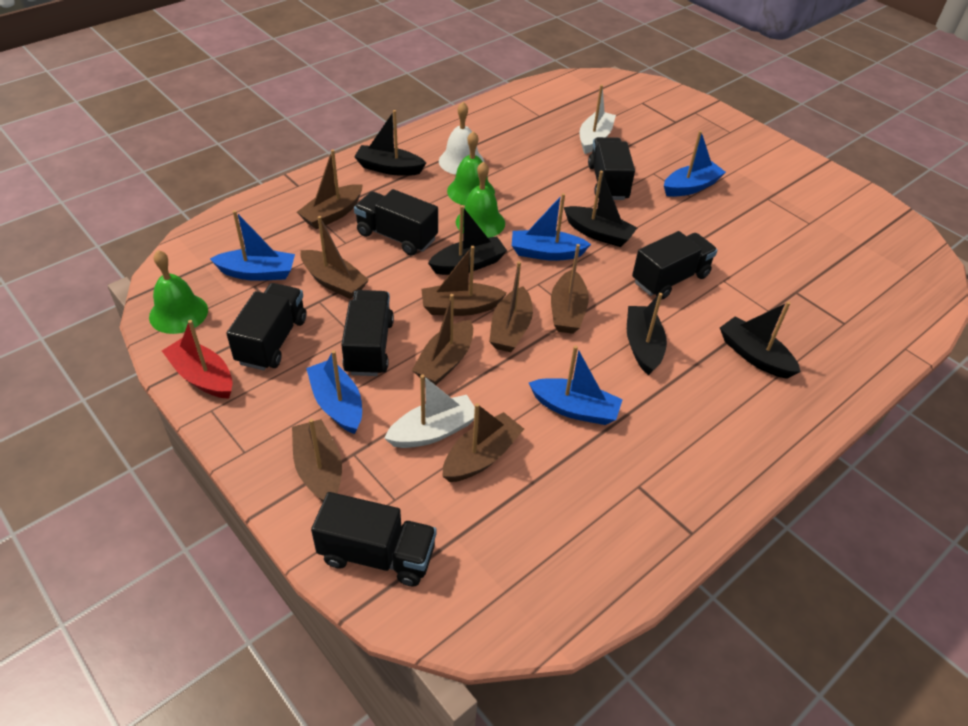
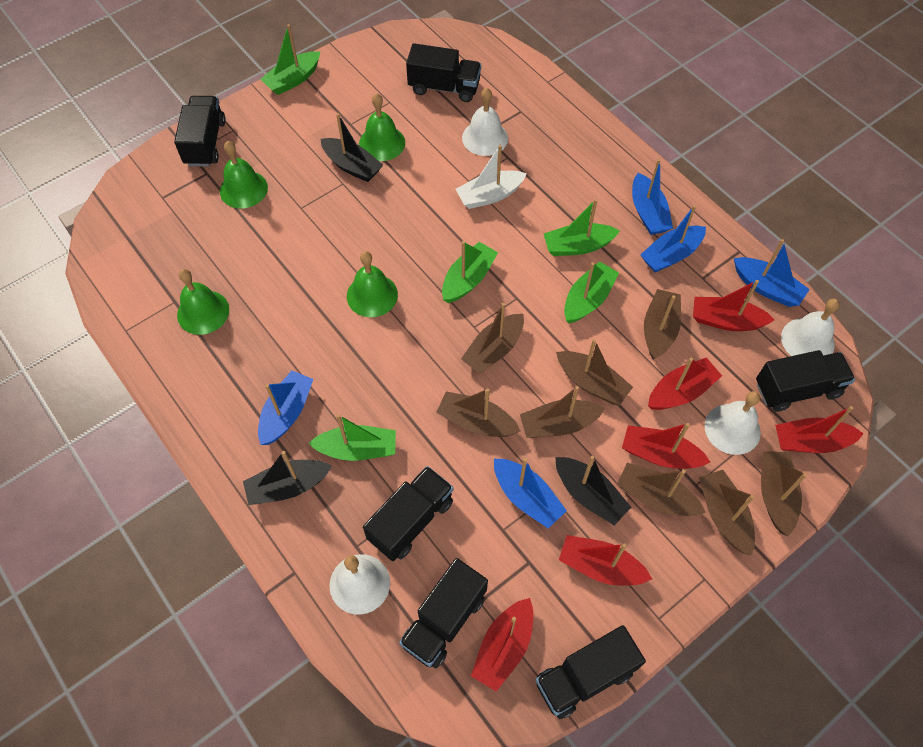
black boat: [354,110,426,176] [428,205,507,275] [564,171,637,247] [627,293,667,375] [720,301,801,379] = 5 -> [243,451,332,505] [321,113,383,182] [555,456,631,525] = 3
green bell: [149,250,208,334] [447,131,495,206] [456,161,505,238] = 3 -> [177,269,229,335] [220,141,268,208] [347,251,398,317] [359,93,405,161] = 4
green boat: none = 0 -> [260,24,320,95] [309,414,396,461] [442,241,498,303] [544,199,620,256] [564,261,619,323] = 5
red boat: [162,320,233,399] = 1 -> [471,598,533,691] [559,535,652,586] [622,423,710,469] [648,357,722,410] [693,280,775,331] [775,406,864,453] = 6
white bell: [439,102,484,175] = 1 -> [330,554,390,615] [462,88,508,156] [705,391,761,455] [781,299,840,356] = 4
white boat: [384,374,475,448] [580,85,616,154] = 2 -> [456,145,527,209] = 1

